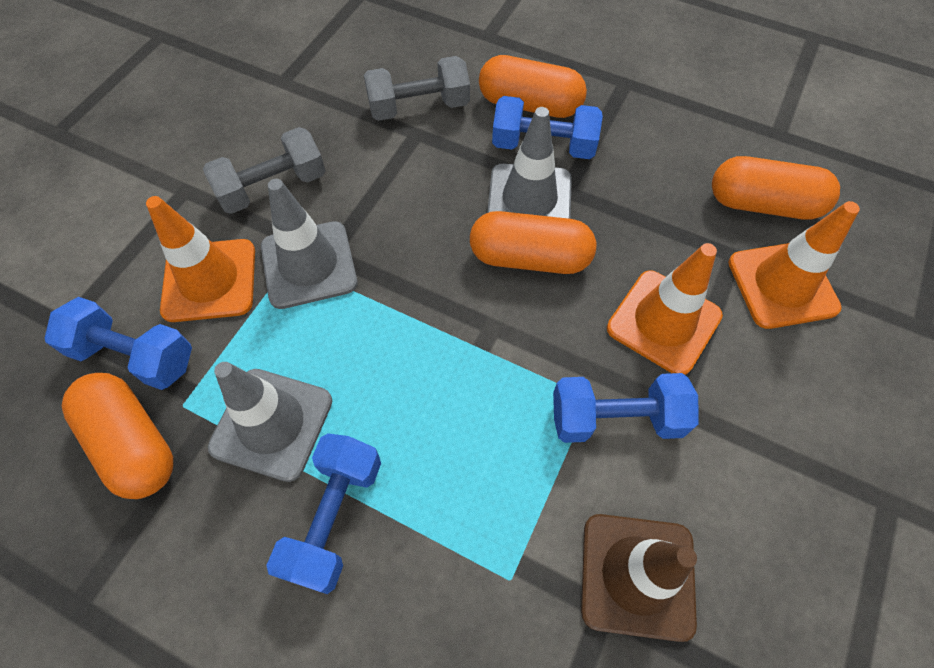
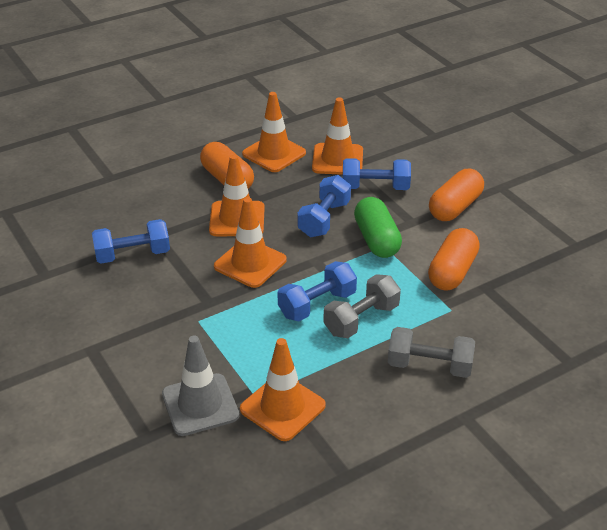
brown traffic cone: [581,514,697,642] = 1 -> none = 0
green capsule: none = 0 -> [354,197,402,258] = 1
grey traffic cone: [208,362,332,482] [261,179,358,309] [487,107,572,219] = 3 -> [162,336,239,436] = 1
orange capsule: [62,373,173,499] [470,211,596,274] [479,55,587,118] [712,156,840,220] = 4 -> [200,142,254,189] [428,228,480,291] [429,169,484,221] = 3
orange traffic cone: [146,196,255,322] [607,243,723,375] [728,201,860,329] = 3 -> [209,155,265,236] [214,197,287,288] [240,338,326,441] [242,92,306,172] [312,97,363,175] = 5

